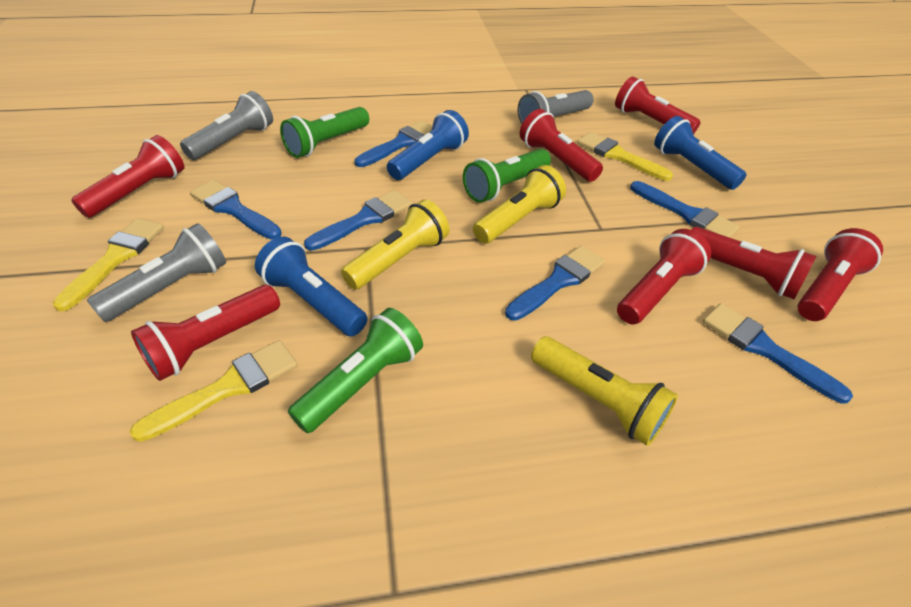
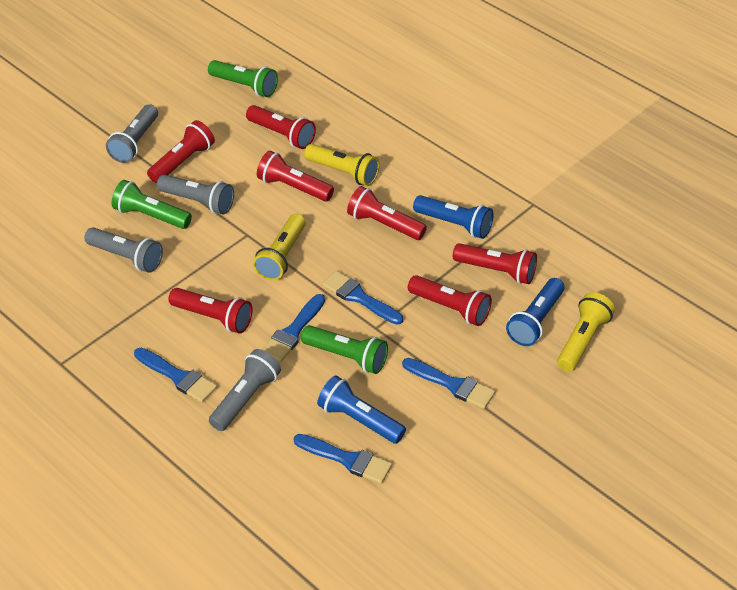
blue brush: [190,180,282,240] [304,190,412,251] [355,120,432,167] [505,246,605,321] [630,181,740,238] [703,303,853,404] = 6 -> [134,348,217,403] [262,294,325,362] [293,434,392,484] [322,271,403,325] [402,358,495,409] = 5
grey flashlight: [87,223,226,322] [180,91,273,160] [518,90,593,124] = 3 -> [84,227,163,273] [106,104,158,163] [157,175,234,214] [209,349,281,431] = 4
yellow brush: [53,218,164,312] [130,340,298,442] [577,132,673,181] = 3 -> none = 0

